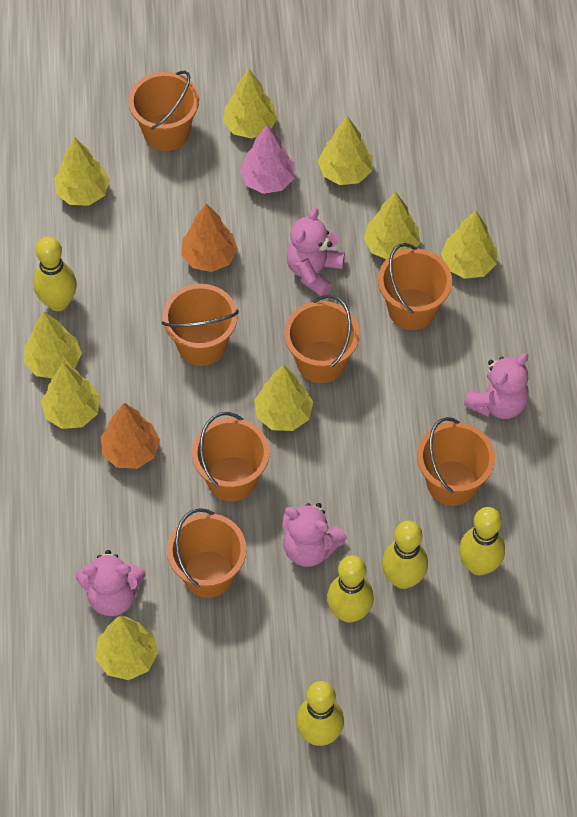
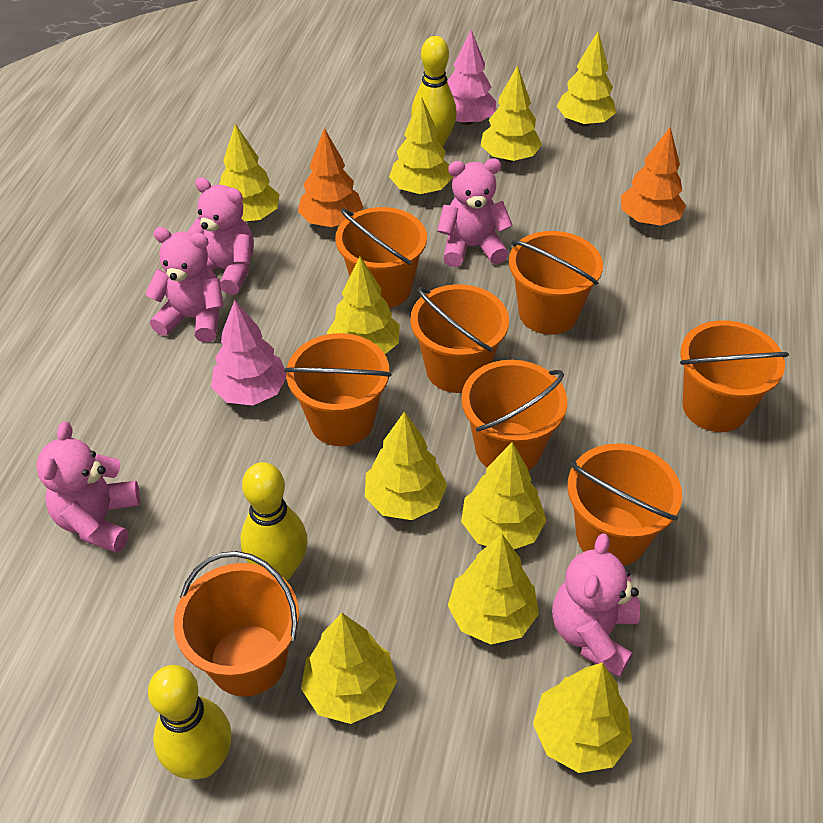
orange bucket: [128,71,199,151] [162,284,239,366] [167,508,247,598] [192,412,269,501] [284,295,360,383] [378,243,452,330] [417,417,495,506] = 7 -> [174,551,299,697] [284,333,392,446] [335,207,427,308] [410,284,509,393] [461,360,567,471] [509,231,603,335] [567,443,682,566] [680,320,789,432] = 8
pink teddy bear: [76,550,145,616] [282,503,347,567] [286,207,345,296] [464,353,529,419] = 4 -> [36,421,140,553] [145,227,224,343] [188,177,254,295] [437,158,513,267] [552,533,640,677] = 5
pink tree: [240,125,295,194] = 1 -> [211,300,286,405] [447,30,496,125] = 2
yellow bowling pin: [33,237,77,311] [296,681,344,746] [327,555,374,623] [382,521,428,589] [459,507,505,576] = 5 -> [148,665,231,779] [241,462,308,581] [411,36,457,147] = 3
yellow tree: [24,312,82,378] [41,362,100,429] [54,137,110,206] [95,616,158,680] [223,69,278,139] [254,365,313,431] [318,116,373,185] [364,192,420,259] [441,211,497,279] = 9 -> [219,124,280,222] [301,613,397,724] [327,256,400,354] [365,411,447,520] [389,97,453,194] [448,534,539,645] [461,442,547,549] [481,65,542,162] [533,662,632,773] [557,31,616,126] = 10

